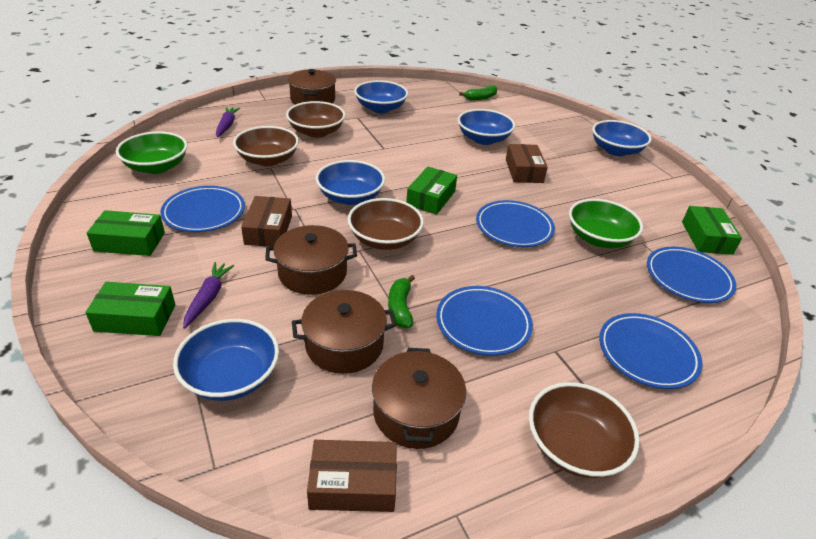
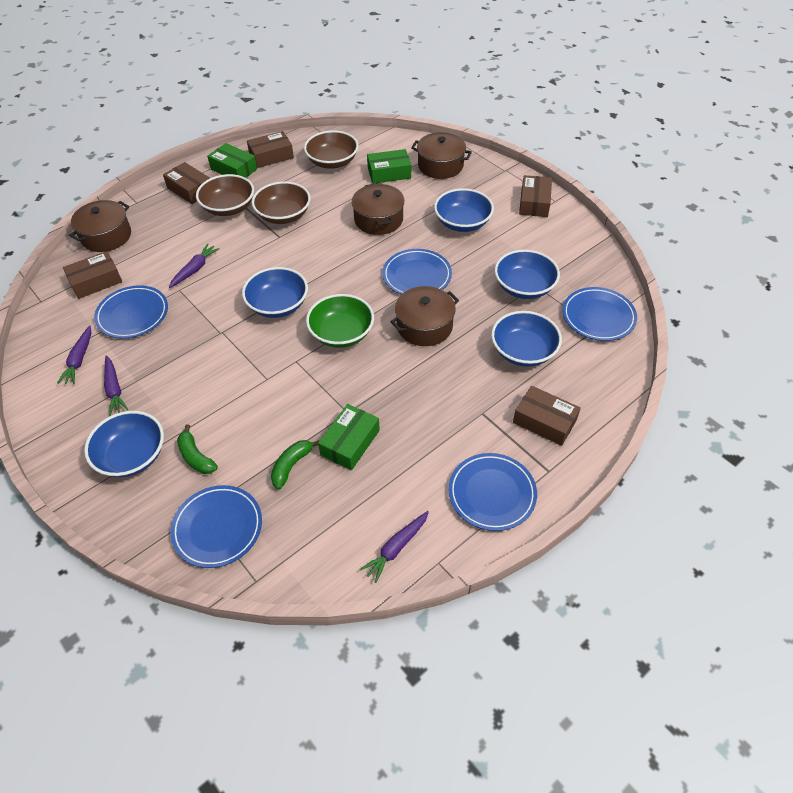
brown bowl: [233,126,299,167] [286,101,345,138] [348,198,424,250] [529,382,640,478] = 4 -> [196,174,254,216] [252,181,311,224] [304,130,358,169] = 3
brown box: [241,196,292,247] [307,440,397,512] [506,144,548,183] = 3 -> [63,251,122,299] [163,162,210,204] [247,131,294,168] [513,386,581,446] [519,175,552,217] = 5
green bowl: [116,131,187,174] [569,199,643,248] = 2 -> [306,294,374,348] = 1
green box: [85,282,175,336] [87,210,165,256] [406,167,457,215] [682,206,742,255] = 4 -> [207,143,257,178] [318,404,380,470] [367,149,411,184] = 3
purple carrot: [183,262,235,329] [216,107,240,137] = 2 -> [57,326,91,384] [104,355,128,416] [169,244,220,288] [360,511,429,583] = 4

